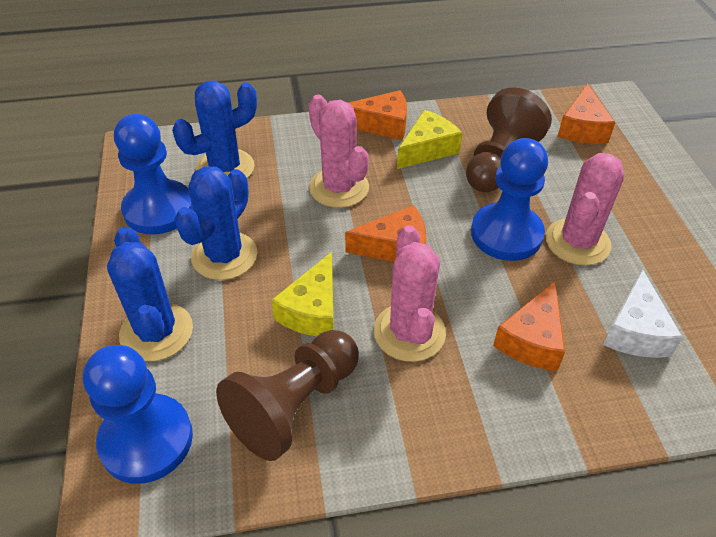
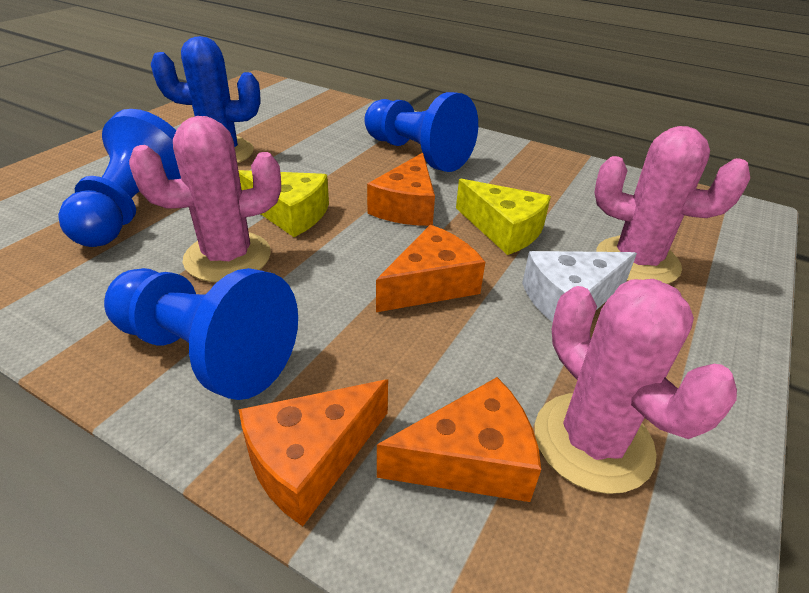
blue cactus: [107,227,193,361] [172,81,257,178] [174,166,257,280] = 3 -> [151,36,261,163] = 1
brown pawn: [216,330,359,461] [466,87,552,193] = 2 -> none = 0

